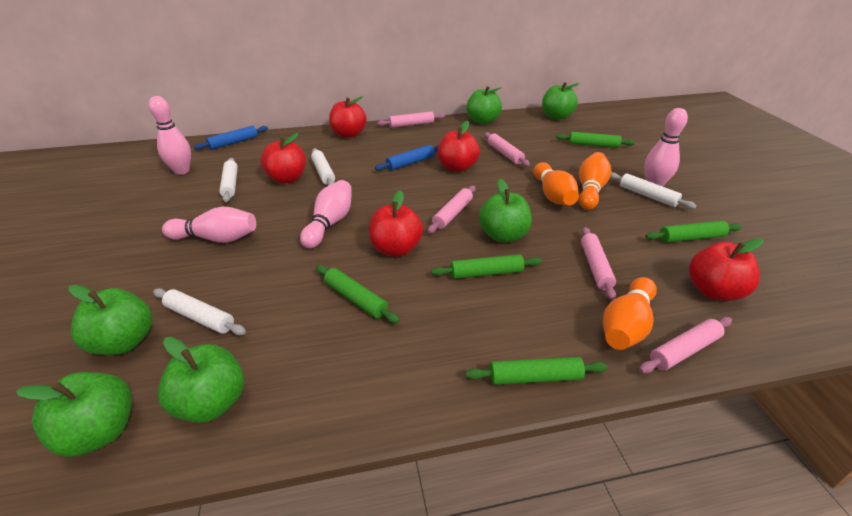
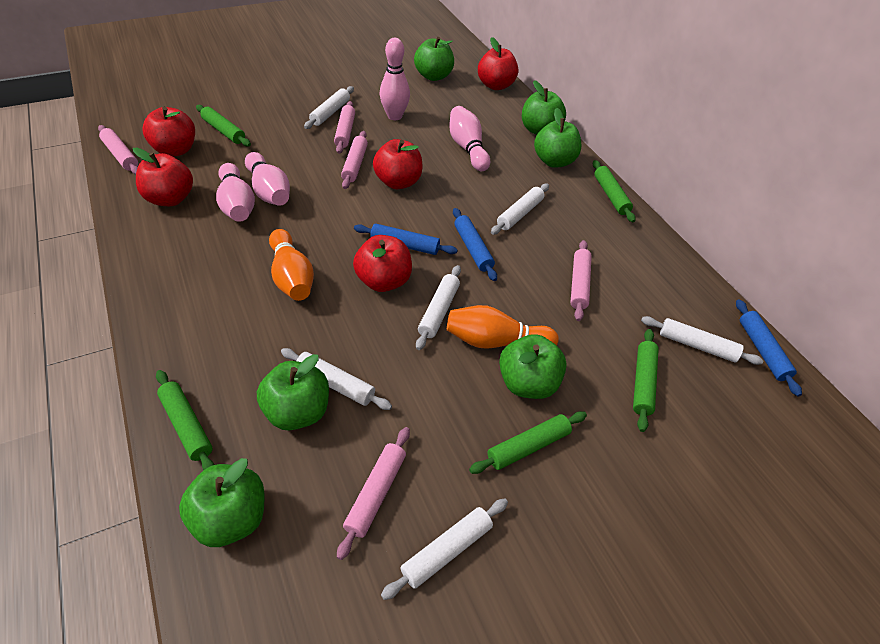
blue rolling pin: [194,126,268,150] [375,145,439,171] = 2 -> [354,224,458,255] [453,208,497,281] [736,299,802,397] = 3
orange bowling pin: [534,162,579,205] [579,152,611,210] [603,277,657,350] = 3 -> [269,229,314,301] [447,305,559,349] = 2
white rolling pin: [153,288,246,335] [219,158,238,202] [311,148,335,186] [610,172,697,209] = 4 -> [281,348,392,410] [304,86,354,129] [381,498,508,600] [416,265,461,350] [491,184,549,235] [641,316,764,365] = 6

